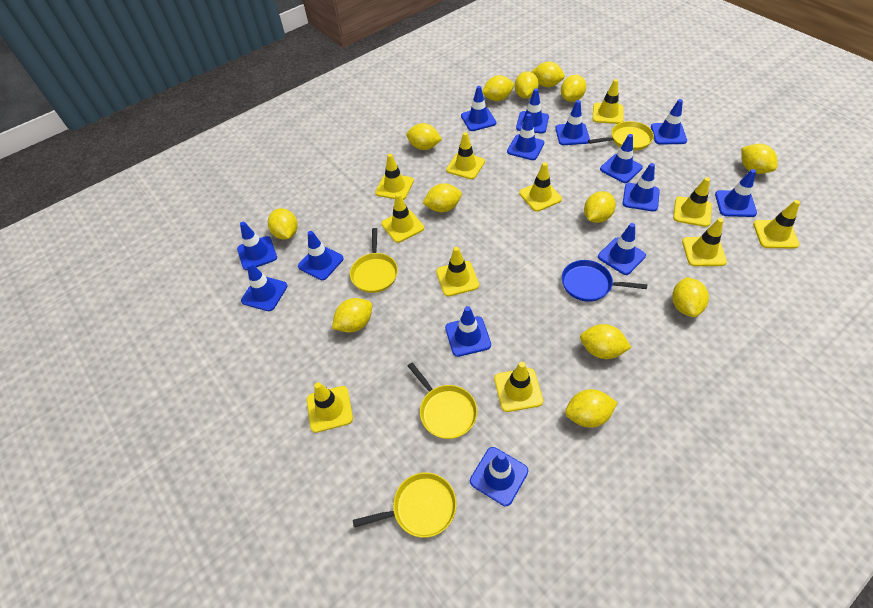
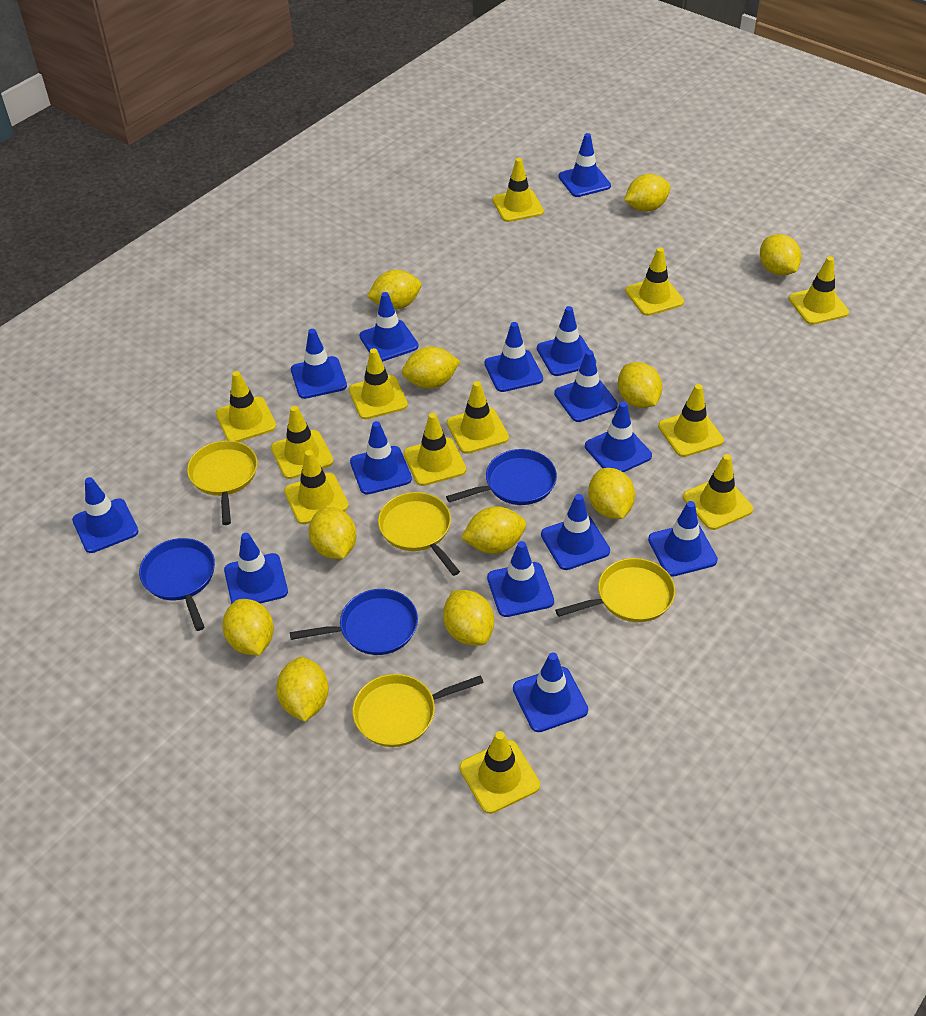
blue pan: [562,260,647,302] = 1 -> [139,538,215,631] [290,589,418,655] [446,449,557,505] = 3
yellow lemon: [268,208,298,240] [332,298,372,333] [406,123,442,150] [423,184,462,212] [482,75,514,101] [514,71,539,99] [531,62,565,87] [561,75,586,102] [565,389,617,428] [580,324,632,359] [584,191,616,223] [672,277,709,317] [742,144,777,174] = 13 -> [222,599,274,655] [276,657,329,722] [309,507,357,559] [367,270,421,310] [402,347,460,389] [443,590,494,646] [461,506,526,554] [588,468,635,519] [618,362,662,408] [624,174,670,212] [760,234,802,276] = 11
yellow traffic cone: [307,382,353,433] [375,154,414,200] [381,193,424,243] [436,247,479,296] [446,132,485,179] [494,362,543,412] [519,162,562,212] [593,79,624,124] [673,177,712,227] [682,218,727,266] [753,200,800,248] = 11 -> [216,371,276,442] [271,406,333,479] [284,450,349,524] [349,348,408,419] [404,413,466,486] [447,381,509,454] [460,731,540,814] [493,158,544,222] [625,247,684,316] [658,384,724,457] [683,454,753,530] [789,256,849,325] = 12

